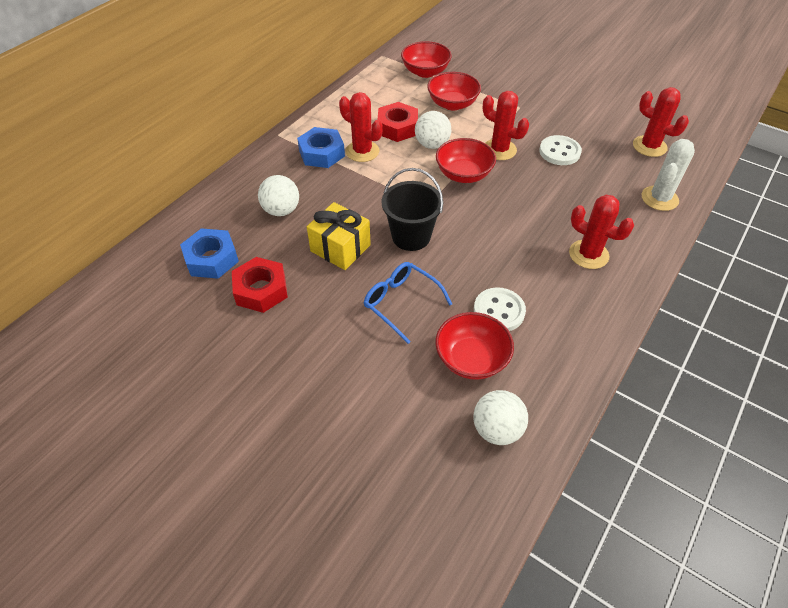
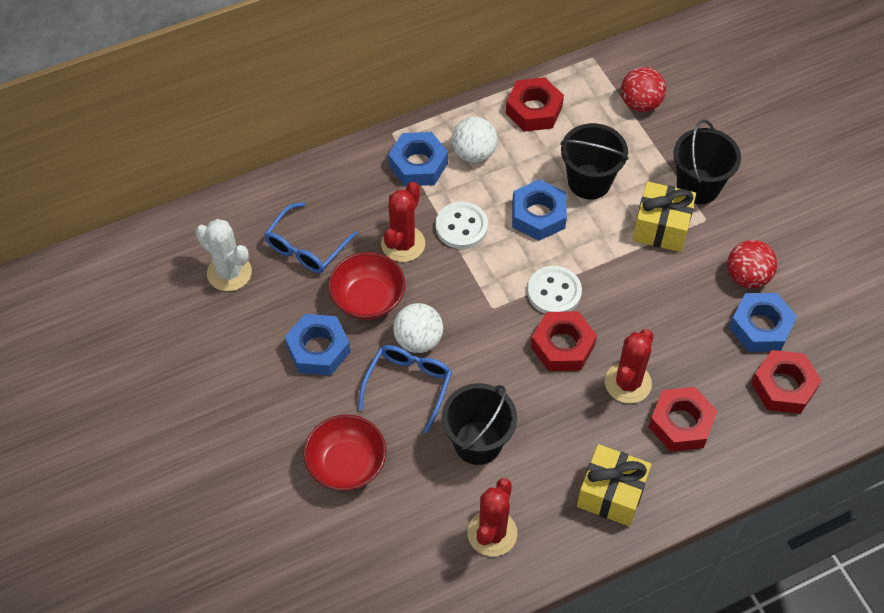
black bucket: [382,168,443,251] = 1 -> [442,383,517,465] [560,123,629,199] [673,119,741,204] = 3
blue glasses: [364,262,452,344] = 1 -> [264,202,358,273] [358,345,452,433] = 2
blue nut: [180,228,239,279] [297,127,345,168] = 2 -> [285,314,351,375] [388,132,448,186] [512,179,567,241] [729,293,797,352] = 4
red ball: none = 0 -> [621,67,666,112] [727,240,777,289] = 2
red bowl: [401,41,452,78] [427,72,481,111] [435,312,514,380] [436,138,496,183] = 4 -> [303,414,386,491] [328,252,405,320] = 2
red cactus: [339,92,383,162] [483,91,529,160] [569,195,634,269] [633,87,689,157] = 4 -> [381,182,425,262] [467,478,517,557] [605,329,654,404] = 3
red nut: [232,257,288,313] [378,102,418,142] = 2 -> [506,77,564,132] [531,311,597,371] [649,387,717,452] [751,350,822,414] = 4
white ball: [258,175,299,216] [415,111,451,149] [473,390,528,445] = 3 -> [393,303,443,353] [451,117,497,163] = 2
yellow gift: [307,202,371,270] = 1 -> [577,444,652,526] [632,181,696,252] = 2

